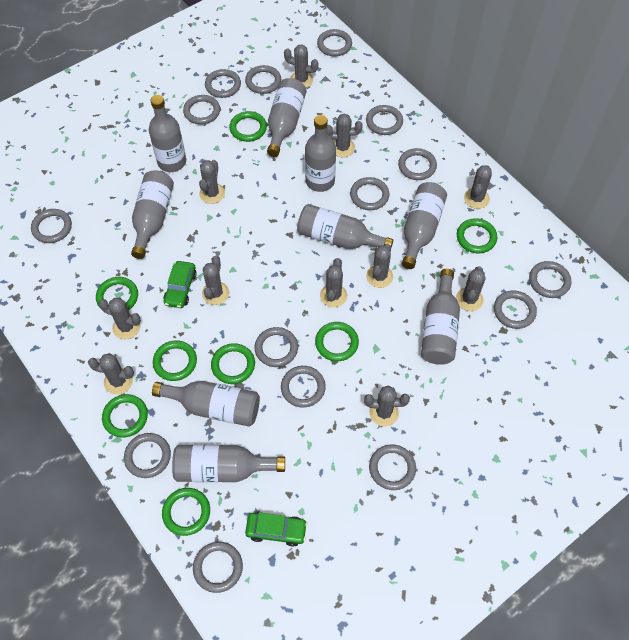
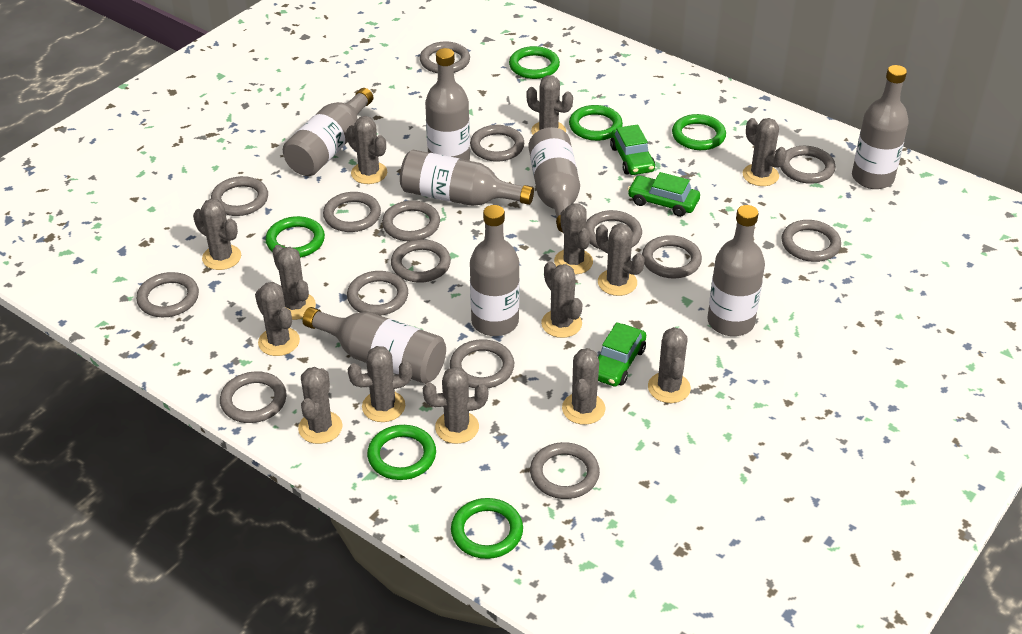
green car: [163,261,197,308] [245,512,307,547] = 2 -> [598,322,646,386] [610,124,655,175] [627,172,700,217] = 3
green ring: [96,277,138,310] [102,394,148,438] [153,340,197,381] [162,488,210,536] [211,343,255,384] [229,111,267,142] [315,322,359,361] [457,218,497,253] = 8 -> [265,216,325,258] [367,425,436,480] [451,498,523,559] [509,46,560,79] [569,105,623,141] [672,114,726,150] = 6
grey bottle: [131,170,174,259] [149,95,186,172] [152,381,260,427] [172,445,285,482] [267,78,306,157] [297,204,393,249] [305,115,336,192] [402,182,447,269] [421,269,460,365] = 9 -> [283,88,373,176] [303,307,446,384] [400,149,534,206] [425,48,470,161] [470,205,520,336] [529,127,580,233] [707,205,765,336] [852,65,909,189] = 8
grey cactus: [88,353,134,395] [99,298,141,339] [199,160,225,204] [202,256,229,305] [284,44,318,88] [320,258,347,307] [326,113,363,157] [364,385,410,427] [366,243,393,288] [456,266,486,311] [464,165,492,209] = 11 -> [193,199,241,270] [255,282,300,356] [272,245,316,320] [298,367,342,444] [346,116,387,184] [348,346,413,422] [423,367,488,444] [526,75,573,135] [541,261,582,338] [554,203,593,275] [562,348,605,425] [596,223,645,296] [648,327,691,403] [743,118,787,186] = 14

